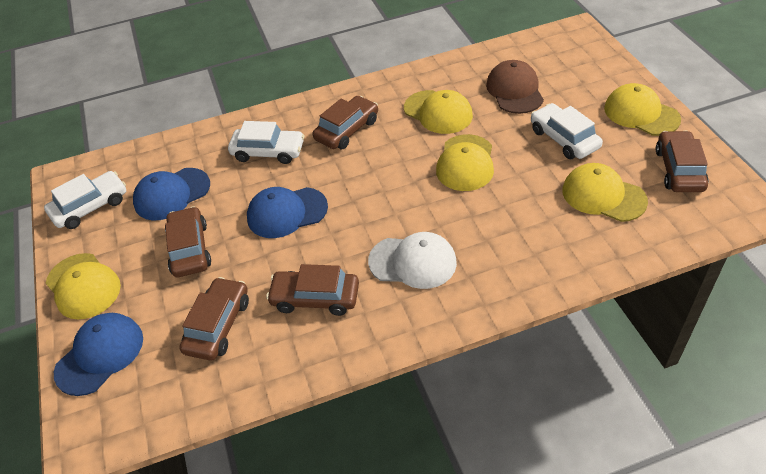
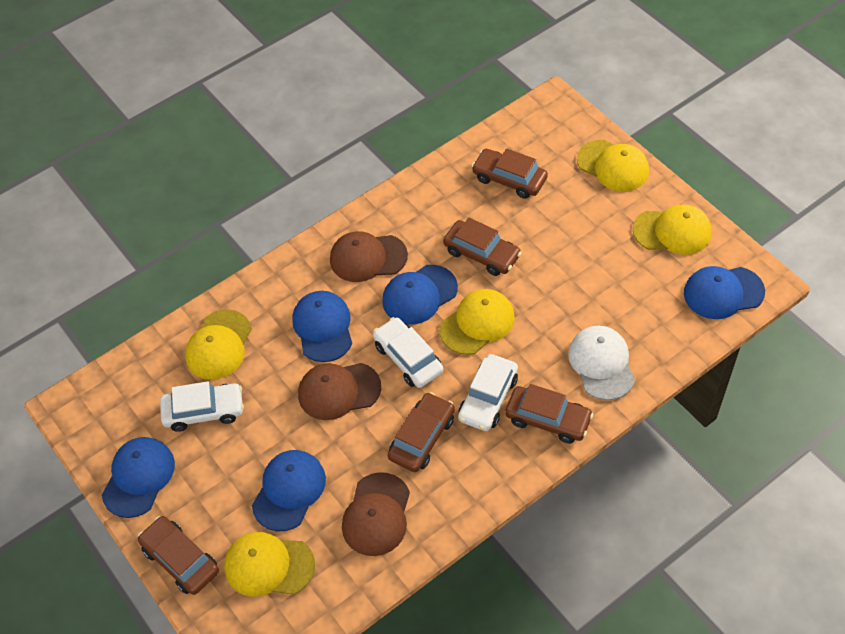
blue cap: [54,313,143,396] [133,168,210,220] [247,187,328,238] = 3 -> [102,437,175,518] [252,450,326,531] [292,291,352,362] [382,265,458,325] [684,266,765,319] = 5
brown cap: [486,60,544,114] = 1 -> [298,363,381,420] [330,231,408,282] [342,472,410,556] = 3

